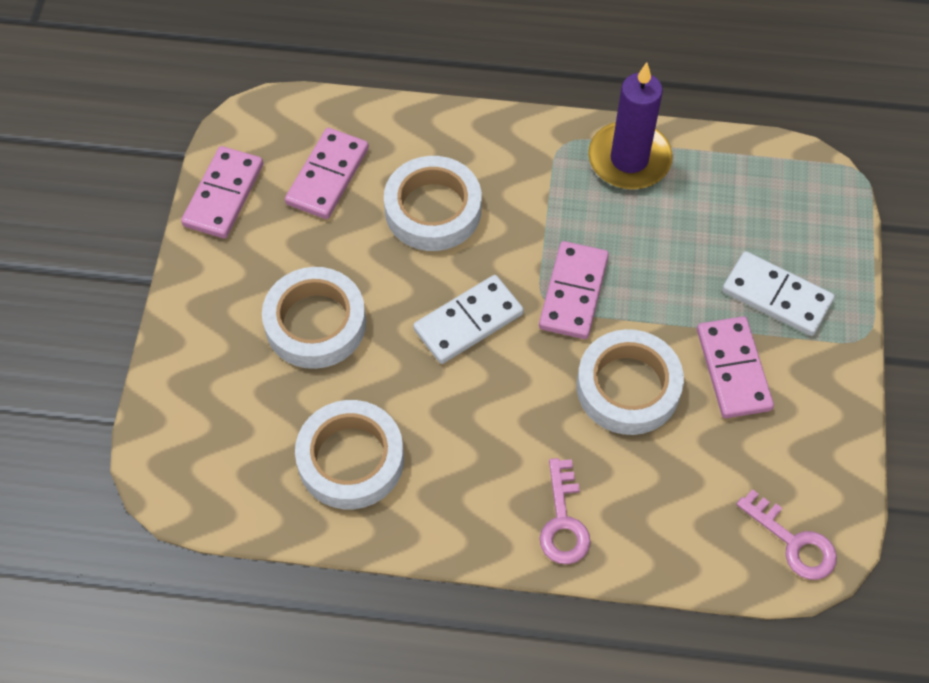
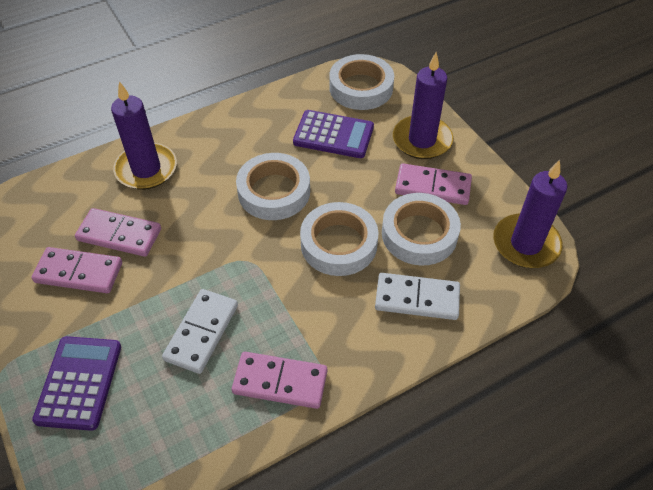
pink key: [540,458,591,564] [736,489,837,580] = 2 -> none = 0
purple calculator: none = 0 -> [32,336,121,431] [293,110,374,158] = 2
purple candle: [588,63,673,189] = 1 -> [111,82,177,190] [393,52,453,159] [493,160,567,268] = 3

